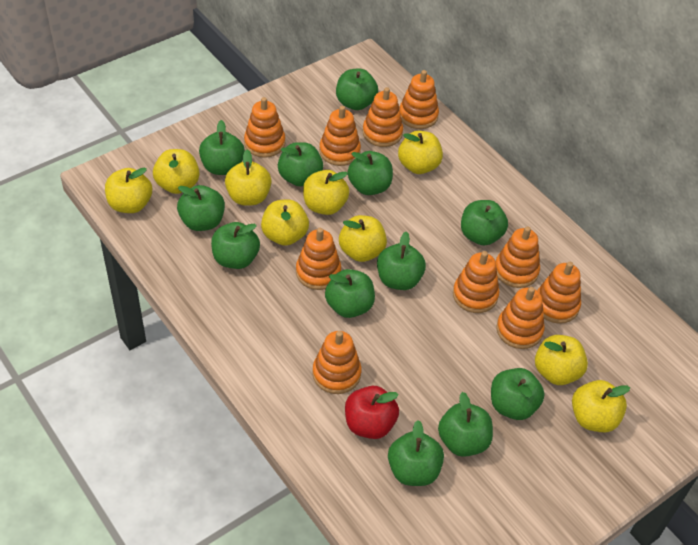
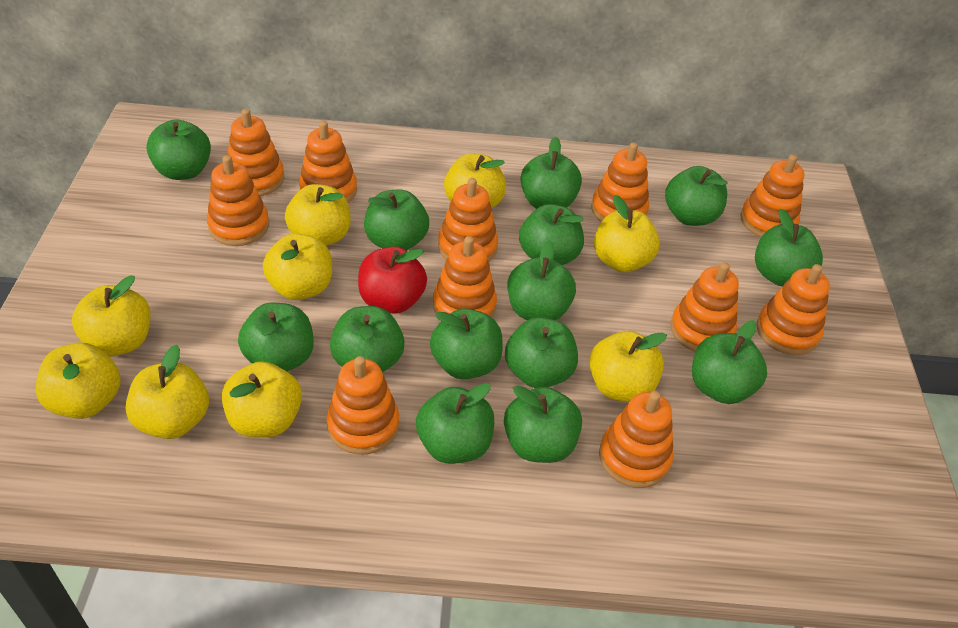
green apple: [177,185,225,231] [199,120,245,175] [211,222,260,269] [278,142,323,187] [325,269,375,318] [336,69,378,110] [348,151,393,195] [377,232,426,290] [388,420,444,486] [438,392,493,457] [461,200,508,245] [491,368,545,420] = 12 -> [146,119,211,180] [238,302,314,371] [330,306,405,372] [364,189,429,251] [416,383,494,464] [430,308,503,379] [504,385,582,463] [505,317,578,388] [508,240,576,320] [519,204,584,265] [520,137,582,209] [665,166,728,226] [692,320,767,404] [755,209,823,287] = 14
orange stacking toy: [244,97,285,158] [296,228,341,290] [312,331,362,394] [319,106,361,166] [363,87,403,147] [399,70,439,129] [453,251,499,313] [496,226,540,288] [496,287,544,349] [537,262,581,324] = 10 -> [207,155,269,246] [228,109,285,196] [299,121,357,203] [327,356,399,455] [433,236,497,317] [438,178,498,262] [591,142,649,222] [599,391,674,488] [670,262,739,352] [740,154,804,237] [757,264,830,355] = 11

